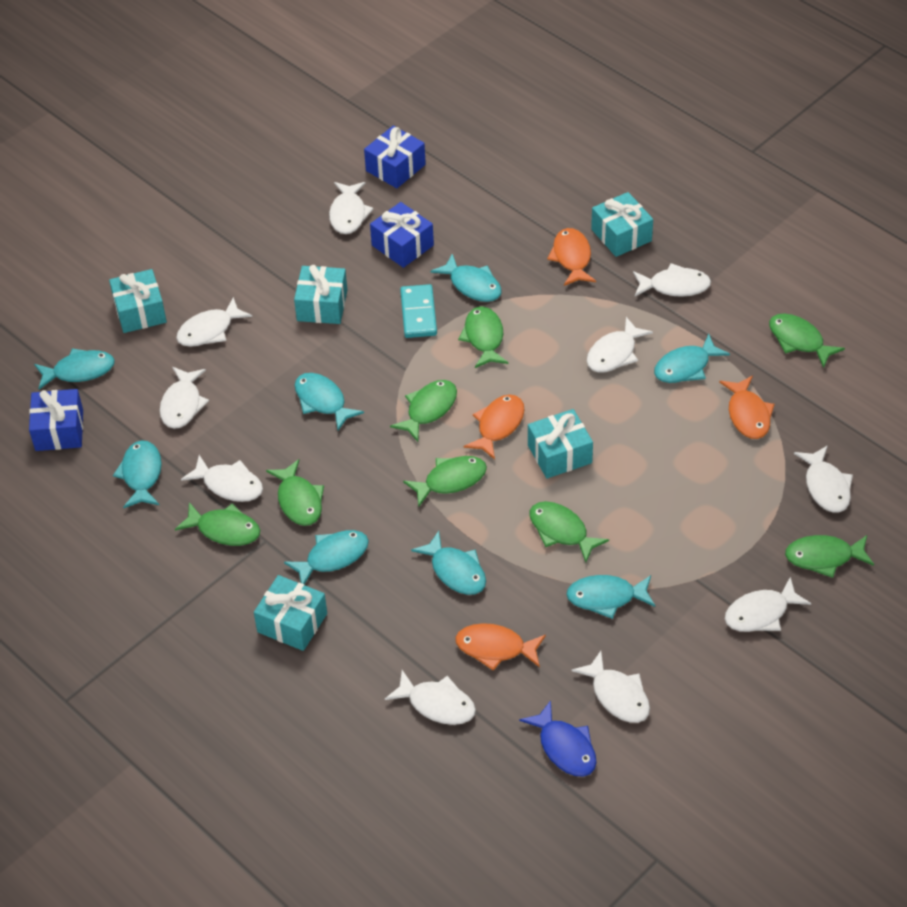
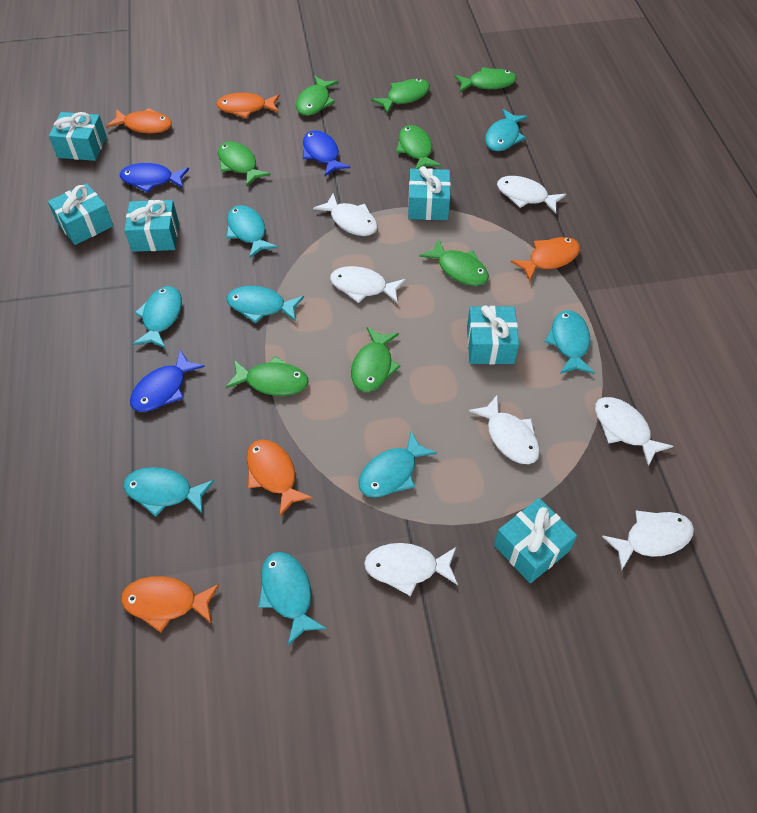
blue fish: [519,700,597,777] = 1 -> [120,163,189,193] [130,350,205,412] [303,130,351,176] = 3
blue gift: [29,389,83,451] [364,126,426,188] [370,202,434,268] = 3 -> none = 0
orange fish: [455,623,546,671] [464,394,524,460] [547,228,596,286] [719,376,775,439] = 4 -> [106,108,172,133] [121,576,220,632] [216,93,279,119] [247,439,313,516] [511,237,580,282] = 5
turquoise domino: [400,284,437,338] = 1 -> none = 0
turquoise gift: [109,269,167,333] [254,575,327,651] [294,265,347,324] [528,409,593,479] [591,192,653,257] = 5 -> [48,183,113,245] [49,112,107,161] [124,200,179,252] [408,166,451,220] [467,305,519,364] [494,498,577,583] = 6
white fish: [160,367,209,429] [176,297,252,347] [181,455,263,502] [329,182,374,234] [385,670,476,725] [572,651,650,723] [587,317,653,372] [633,263,711,297] [725,577,811,632] [794,445,853,513] = 10 -> [313,193,378,236] [330,266,406,304] [364,543,458,596] [469,395,540,464] [497,176,566,213] [595,397,673,467] [602,511,694,571] = 7

